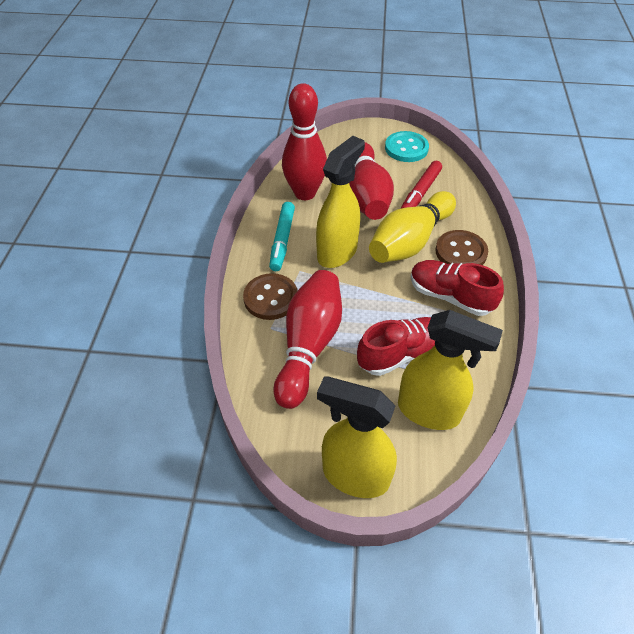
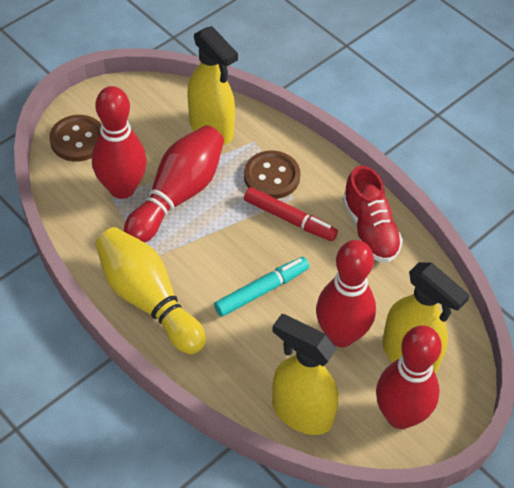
red bowling pin: [274,270,342,409] [282,83,327,200] [349,142,394,220] = 3 -> [92,86,147,199] [124,125,224,243] [316,240,376,347] [376,325,442,429] = 4
red shoe: [357,317,435,376] [411,260,504,316] = 2 -> [343,165,403,263] = 1
turquoise button: [385,131,429,162] = 1 -> none = 0

